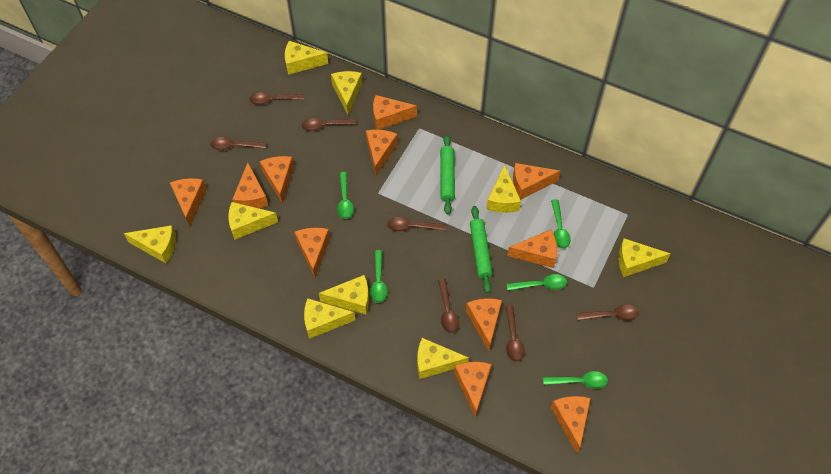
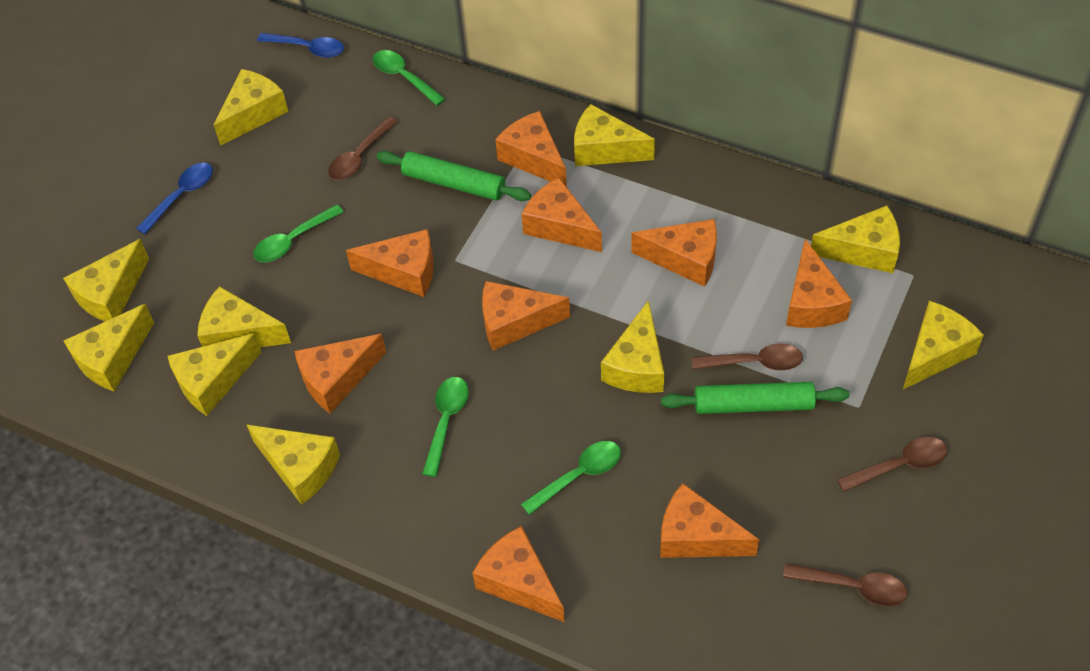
blue spoon: none = 0 -> [136,163,213,234] [257,33,344,58] = 2
brown spoon: [210,137,267,150] [249,92,304,105] [301,118,356,131] [387,217,446,232] [438,279,459,333] [505,305,525,362] [577,305,639,321] = 7 -> [328,116,398,180] [691,343,803,371] [783,563,908,607] [837,437,947,492] = 4
green spoon: [337,172,354,219] [370,250,388,303] [507,274,567,291] [543,371,608,389] [551,199,571,249] = 5 -> [253,204,343,262] [373,50,445,106] [422,377,469,477] [521,441,621,515] = 4
orange cheese: [170,178,207,227] [232,163,268,208] [260,156,294,204] [294,228,330,277] [366,130,398,176] [373,95,417,130] [454,362,492,418] [466,298,502,351] [507,230,557,268] [513,163,560,200] [551,396,591,453] = 11 -> [295,334,387,413] [346,229,434,297] [473,526,565,622] [482,281,570,351] [495,111,567,187] [522,177,602,252] [631,219,717,287] [660,483,759,558] [786,239,852,328] = 9
yellow cheese: [124,225,176,263] [228,202,278,240] [285,41,328,75] [304,298,355,339] [319,275,369,315] [331,71,363,115] [417,338,469,379] [486,165,521,213] [618,238,671,277] = 9 -> [63,239,149,321] [63,304,154,391] [168,333,261,416] [197,286,291,347] [214,69,289,146] [247,425,340,505] [574,104,655,166] [601,300,664,393] [811,205,900,273] [903,301,984,389] = 10

